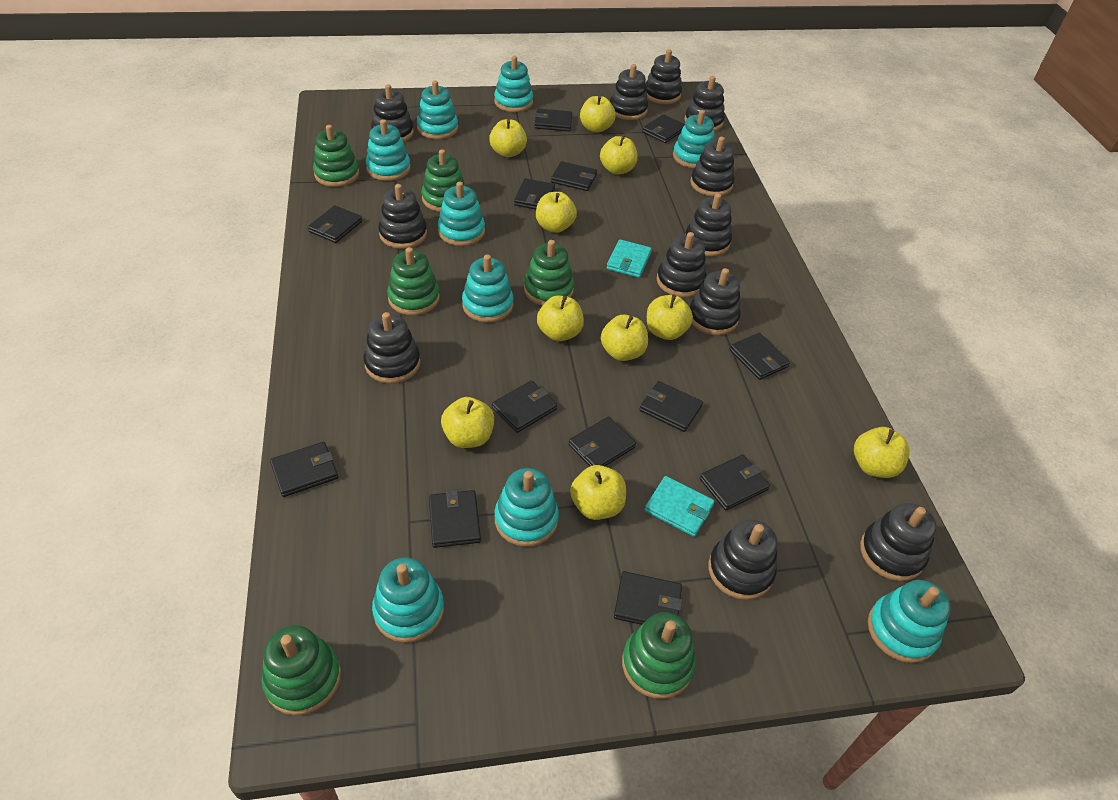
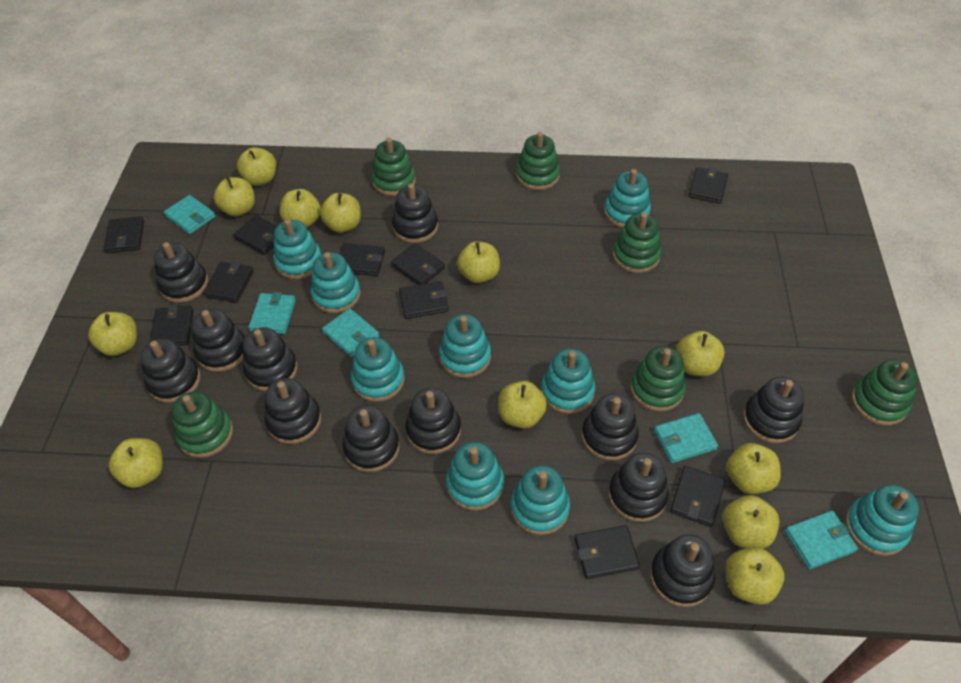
black wallet: [270,442,338,497] [308,205,362,243] [429,489,481,548] [492,380,557,433] [514,178,555,210] [534,108,573,132] [551,161,597,191] [569,416,636,466] [614,571,682,625] [639,381,703,432] [642,114,685,143] [700,455,770,511] [730,333,790,380] = 13 -> [104,216,144,253] [150,305,194,346] [203,261,254,303] [233,215,277,255] [340,243,385,276] [391,243,445,285] [399,281,449,319] [574,525,640,579] [670,466,725,527] [688,167,728,204] = 10
turquoise wallet: [606,239,652,278] [644,476,715,537] = 2 -> [164,195,216,234] [249,292,296,334] [322,308,379,357] [654,413,718,463] [785,510,858,569] = 5
yellow apple: [441,397,494,448] [489,119,527,157] [536,192,577,233] [537,296,584,341] [570,465,626,520] [580,96,616,133] [600,135,638,175] [601,315,648,361] [647,294,693,340] [854,427,910,478] = 10 -> [88,312,137,356] [109,438,163,488] [214,177,255,217] [237,147,276,186] [280,189,321,228] [320,193,361,233] [457,241,500,283] [498,381,547,429] [676,331,725,376] [723,495,780,548] [726,547,785,605] [727,443,781,494] = 12

